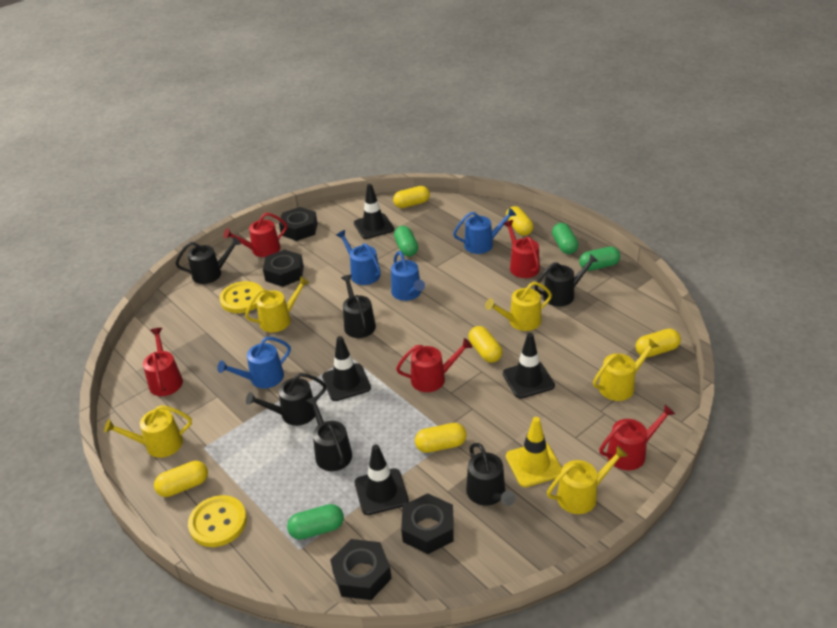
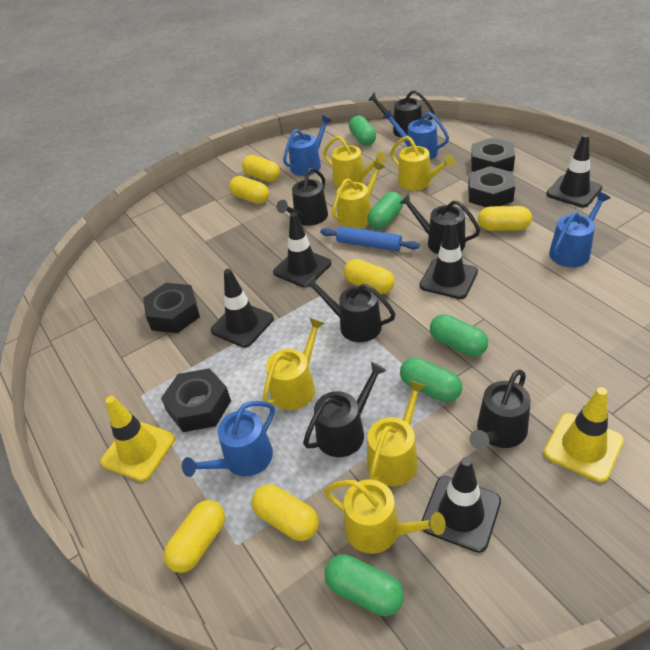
black traffic cone: [322,336,371,401] [354,184,394,239] [355,444,409,515] [503,333,555,399] = 4 -> [211,269,274,348] [273,212,331,288] [419,221,478,299] [422,457,501,553] [546,134,602,208] = 5
blue rolling pin: none = 0 -> [320,226,420,251] = 1
green capsule: [287,504,344,540] [394,226,418,257] [552,223,578,254] [579,246,620,271] = 4 -> [324,554,404,616] [349,115,376,146] [368,192,403,230] [400,357,462,402] [430,314,488,357] = 5
red watering can: [143,328,183,396] [223,212,287,257] [396,338,473,392] [503,220,540,278] [599,405,675,470] = 5 -> none = 0
yellow button: [188,495,247,547] [219,281,263,313] = 2 -> none = 0
yellow traffic cone: [506,417,562,487] = 1 -> [100,396,175,482] [544,387,624,483] = 2
yellow watering can: [104,405,192,458] [245,276,309,332] [485,282,552,331] [547,446,628,514] [593,338,660,401] = 5 -> [263,318,325,410] [323,136,386,187] [324,479,446,554] [332,161,385,229] [367,380,426,486] [390,136,455,191] = 6

